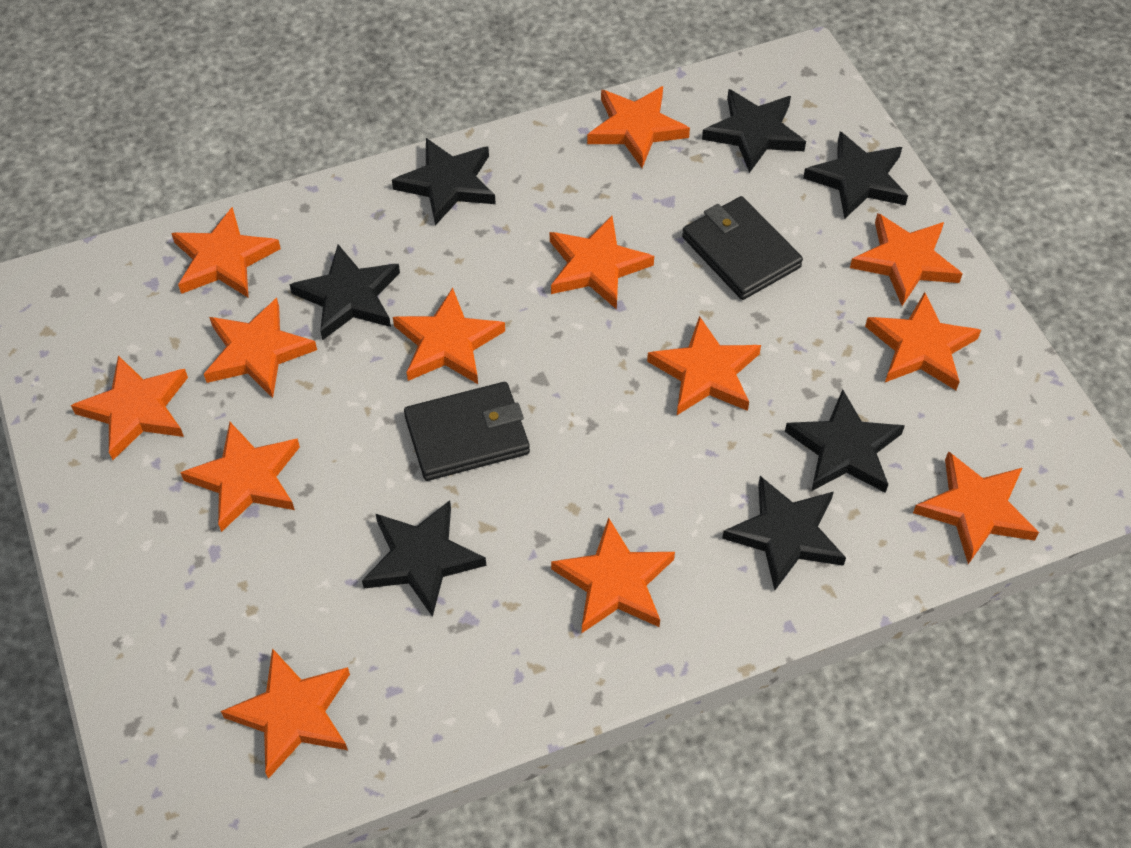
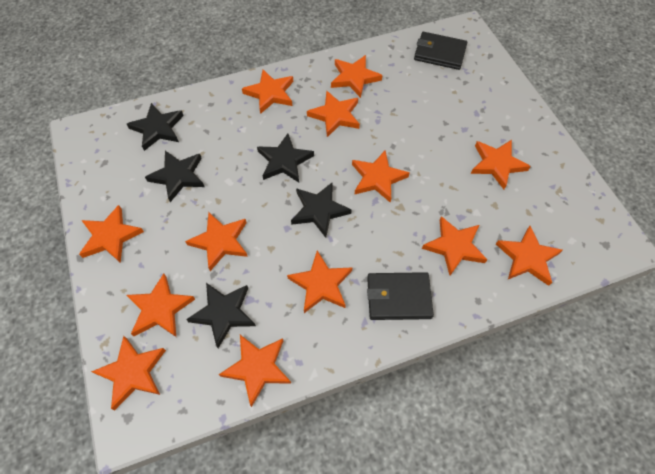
black star: [289,245,400,340] [362,500,486,617] [392,138,496,226] [702,89,806,173] [722,476,846,590] [785,389,905,493] [803,131,908,219] = 7 -> [127,103,184,151] [145,151,205,202] [186,283,256,348] [257,134,314,182] [291,182,352,238] = 5

